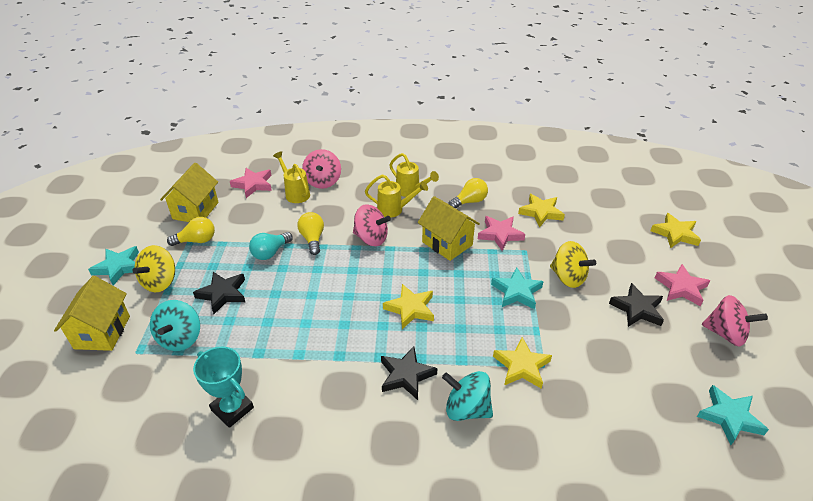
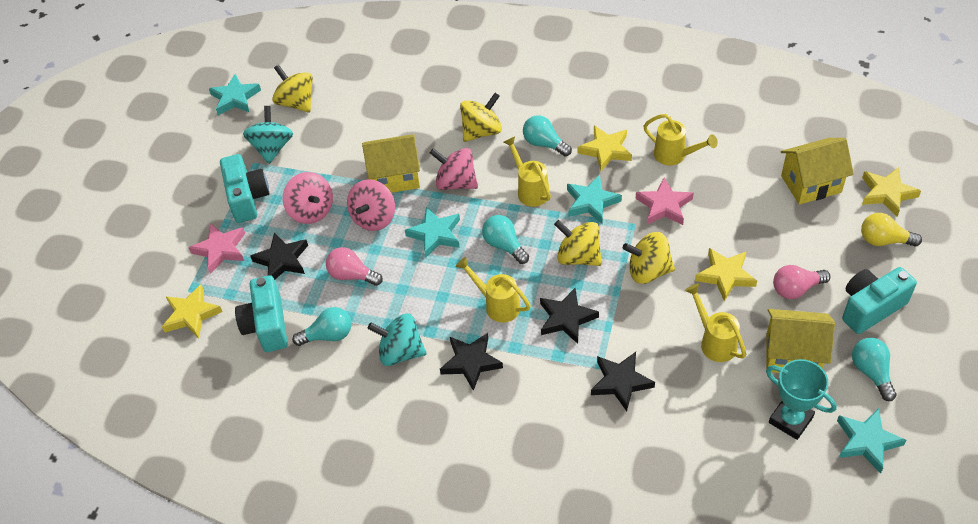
black star: [193,272,245,314] [381,346,437,400] [609,283,664,327] = 3 -> [251,232,308,280] [440,333,503,391] [540,288,599,344] [591,352,655,411] = 4
pink light bulb: none = 0 -> [326,247,383,286] [773,265,830,299] = 2
pink star: [230,168,272,198] [478,216,525,251] [655,264,710,307] = 3 -> [189,223,245,274] [636,177,694,225] = 2
turquoise camera: none = 0 -> [220,154,269,223] [235,275,288,352] [842,267,917,334] = 3
turquoise light bulb: [249,232,293,260] = 1 -> [292,307,351,346] [482,215,529,264] [523,115,572,157] [852,338,897,401] = 4
turquoise star: [88,246,139,285] [491,267,544,309] [697,385,769,445] = 3 -> [209,74,261,115] [405,207,460,257] [567,174,622,224] [837,408,906,474] = 4
yellow light bulb: [167,217,215,246] [297,212,324,255] [448,178,488,208] = 3 -> [861,213,922,247] = 1
yellow spinning top: [132,245,175,292] [550,241,596,288] = 2 -> [272,65,313,113] [460,93,502,142] [554,220,602,266] [623,232,675,284] = 4
yellow watering can: [273,151,310,203] [365,174,428,218] [390,153,439,197] = 3 -> [456,257,531,323] [504,137,551,207] [643,114,717,166] [685,284,746,362] = 4

